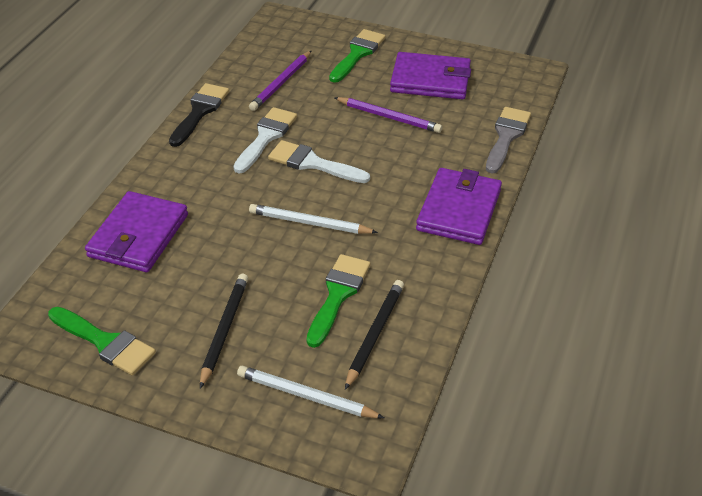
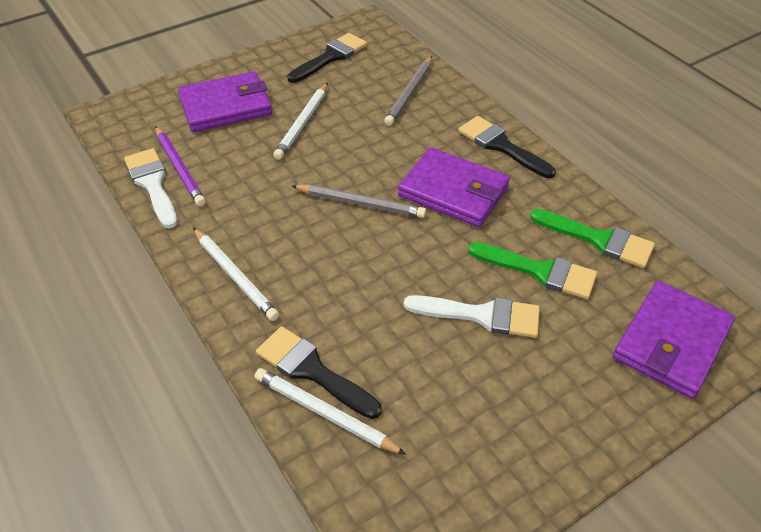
black brush: [169,83,229,147] = 1 -> [256,326,382,419] [287,33,367,83] [458,116,556,178] = 3
black pencil: [200,274,248,388] [345,280,404,390] = 2 -> none = 0
green brush: [48,307,156,375] [306,254,370,348] [329,29,386,83] = 3 -> [468,242,597,299] [530,209,655,268] = 2
grey brush: [486,107,531,174] = 1 -> none = 0
grey pencil: none = 0 -> [292,185,426,218] [384,56,432,126] = 2
purple pencil: [249,50,312,111] [334,97,442,133] = 2 -> [156,126,206,206] = 1
white pencil: [237,366,384,418] [249,204,378,234] = 2 -> [193,228,279,321] [255,368,406,455] [273,83,328,160] = 3

